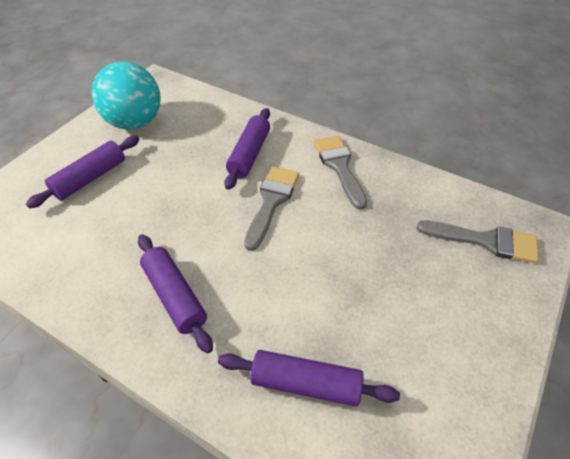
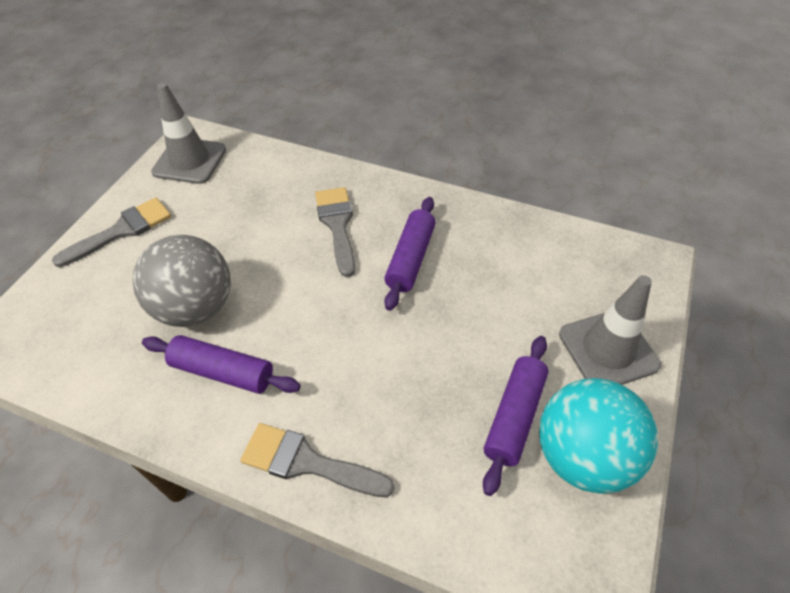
grey ball: none = 0 -> [133,235,231,327] = 1
grey traffic cone: none = 0 -> [151,83,226,184] [559,275,661,385] = 2
purple rolling pin: [26,136,139,208] [138,234,213,353] [218,350,400,407] [225,108,270,190] = 4 -> [142,335,301,394] [384,197,436,311] [483,336,549,496] = 3

